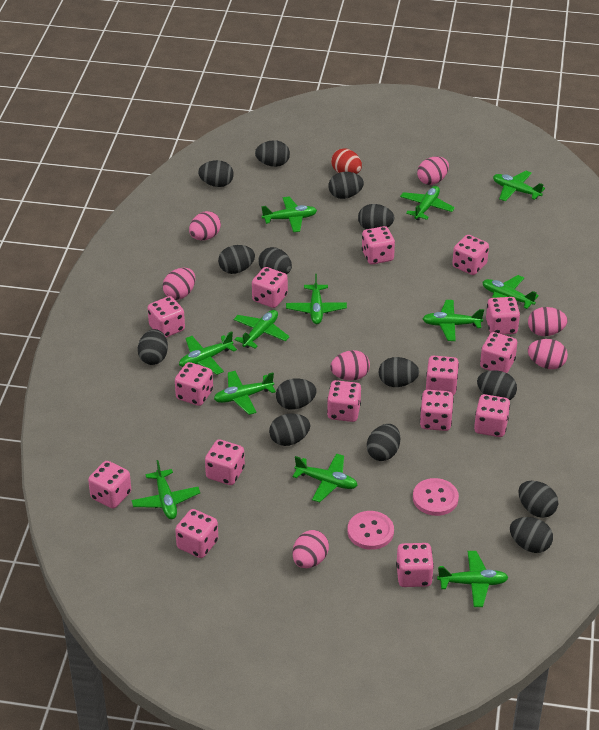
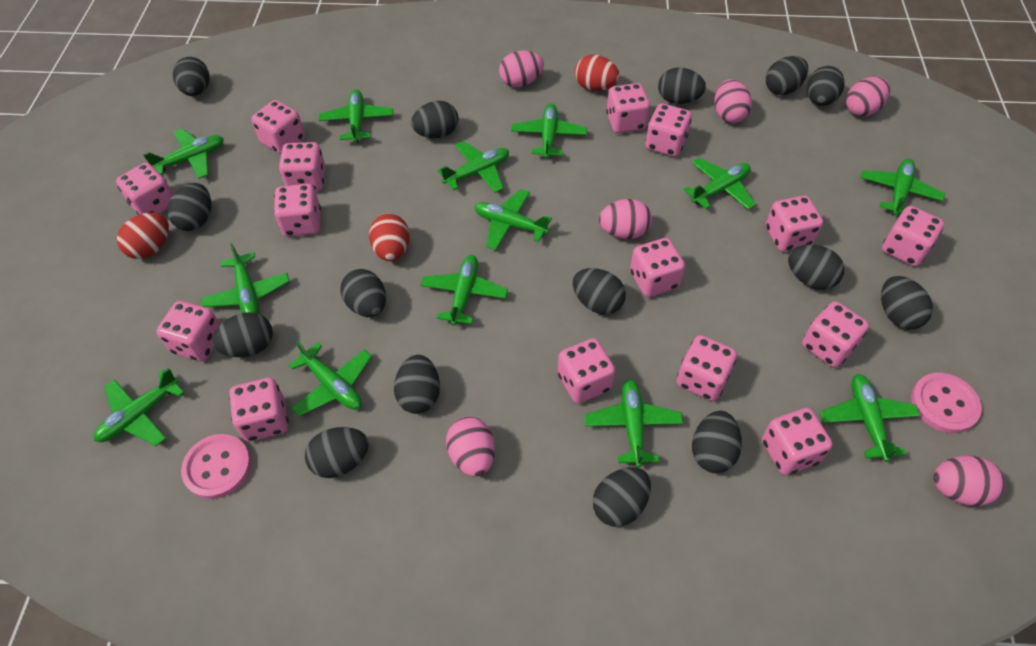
black egg: [138,329,168,365] [198,160,234,187] [218,245,255,274] [255,140,290,167] [259,247,292,274] [269,413,310,446] [276,378,317,410] [328,172,364,199] [358,204,394,229] [367,424,400,461] [379,357,419,387] [477,370,517,400] [510,517,553,553] [518,481,558,518] = 14 -> [167,183,211,231] [173,57,210,96] [212,312,273,357] [305,427,369,478] [340,269,386,317] [394,355,440,414] [411,101,458,138] [573,268,626,315] [593,467,651,527] [658,67,706,104] [692,411,742,473] [766,56,808,95] [788,245,844,290] [807,66,845,106] [881,276,933,330] = 15
green plane: [131,460,200,519] [179,331,237,375] [214,371,276,415] [233,310,290,349] [261,197,317,232] [286,274,347,324] [293,453,358,502] [400,186,455,220] [422,300,484,341] [437,551,509,607] [483,275,539,309] [493,171,545,201] = 12 -> [94,368,184,446] [143,128,224,179] [201,243,290,313] [289,341,372,417] [319,90,393,143] [421,255,508,326] [438,141,509,193] [474,189,552,250] [511,104,587,158] [584,379,683,468] [684,158,756,210] [820,374,920,462] [861,159,945,216] = 13
pink egg: [162,268,196,300] [189,211,221,240] [292,530,329,568] [330,350,370,381] [417,156,449,185] [528,307,568,336] [528,339,568,369] = 7 -> [446,416,495,477] [499,50,544,87] [599,199,652,239] [714,79,752,123] [846,77,890,117] [933,455,1005,506] = 6
red egg: [331,148,362,174] = 1 -> [117,213,169,259] [369,214,410,261] [575,55,620,91] = 3

